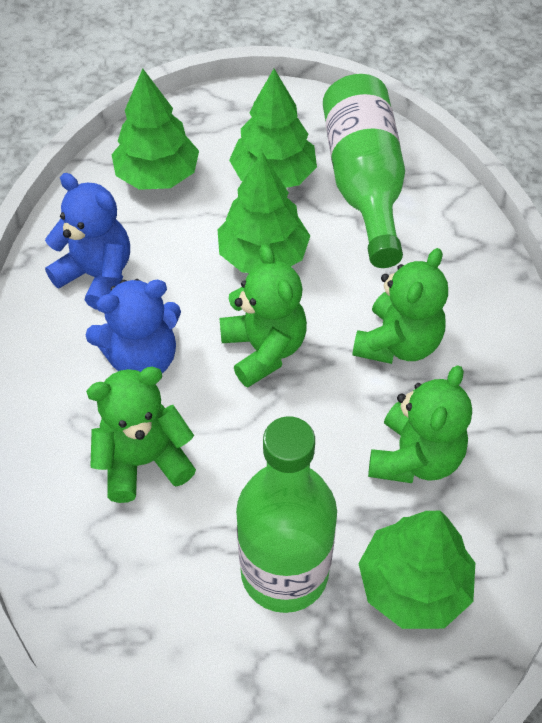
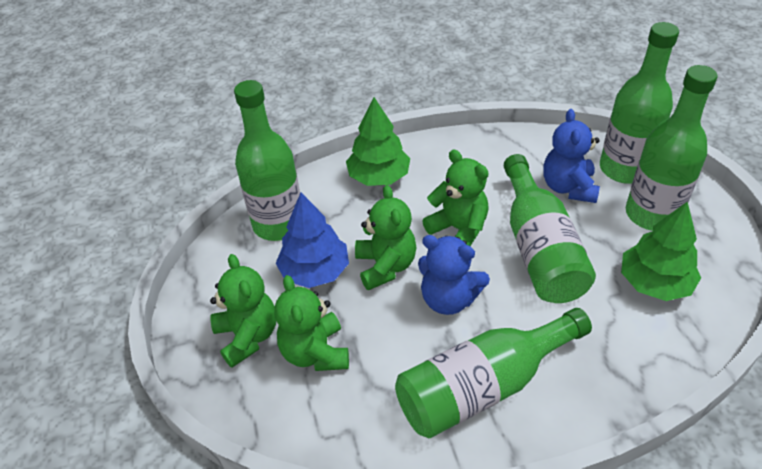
blue tree: none = 0 -> [276,192,349,288] = 1
green bottle: [236,416,337,613] [323,74,405,268] = 2 -> [234,80,300,241] [395,308,592,438] [504,154,596,303] [600,22,679,184] [626,65,718,231] = 5
green tree: [111,68,199,190] [218,152,310,273] [229,69,317,188] [358,511,475,629] = 4 -> [346,97,410,186] [621,201,701,301] = 2

